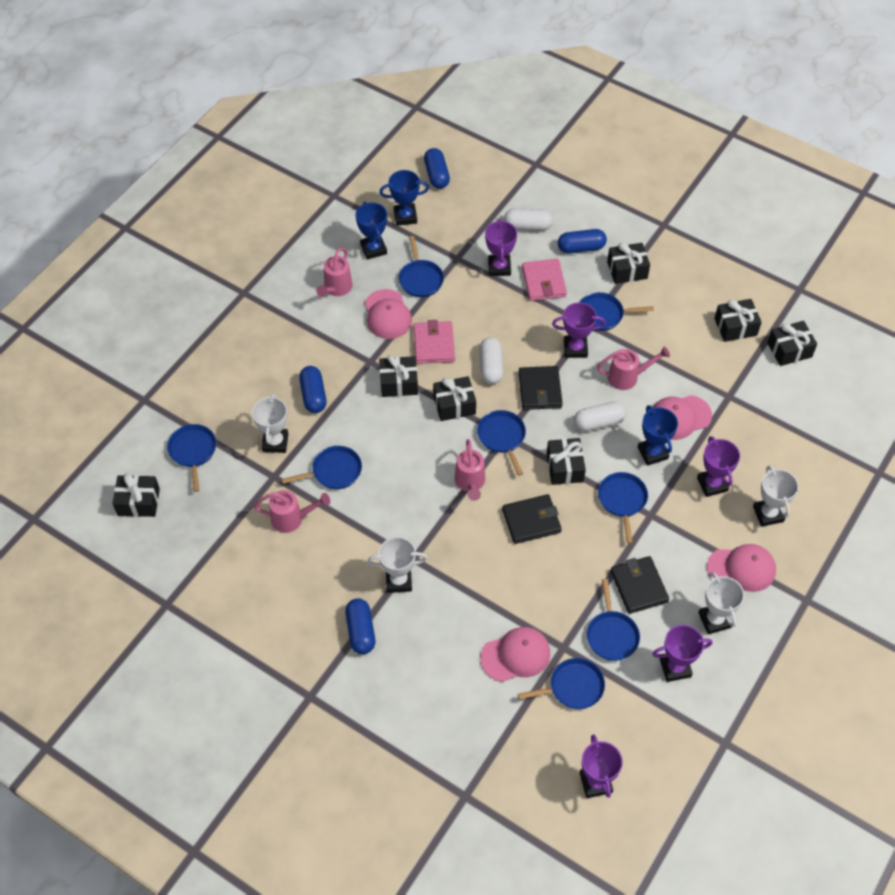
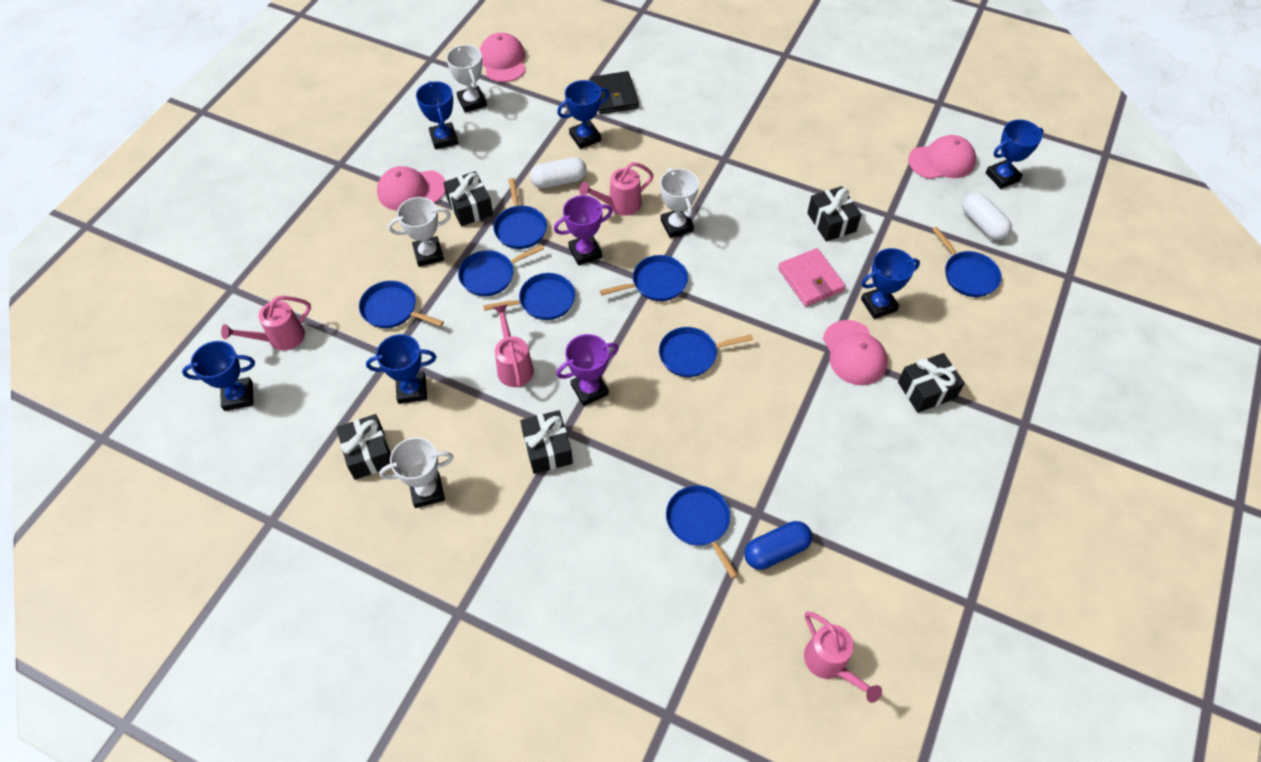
black gift: [112,473,160,517] [379,355,418,397] [433,376,476,421] [547,438,586,485] [607,243,650,284] [714,299,762,342] [767,321,817,366] = 7 -> [336,414,391,480] [443,171,493,226] [520,410,573,474] [807,186,862,241] [898,353,965,413] = 5
black wallet: [502,494,562,544] [519,366,563,410] [610,556,669,614] = 3 -> [590,71,639,114] = 1
blue capsule: [299,366,326,413] [345,598,375,654] [424,148,450,189] [558,229,607,253] = 4 -> [744,521,812,570] = 1
blue trophy: [355,202,387,260] [379,170,429,226] [638,405,678,466] = 3 -> [182,341,255,411] [366,334,436,404] [416,81,458,150] [557,80,609,149] [861,248,920,319] [985,120,1044,189] = 6
pink wallet: [413,320,455,364] [522,259,567,301] = 2 -> [778,248,846,306] = 1
purple trophy: [485,219,517,276] [552,302,606,358] [580,734,623,798] [652,625,712,682] [697,436,740,497] = 5 -> [554,195,613,265] [556,334,619,406] = 2
white capsule: [480,337,504,384] [504,209,553,230] [574,401,626,432] = 3 -> [530,157,587,188] [962,192,1012,240] = 2

